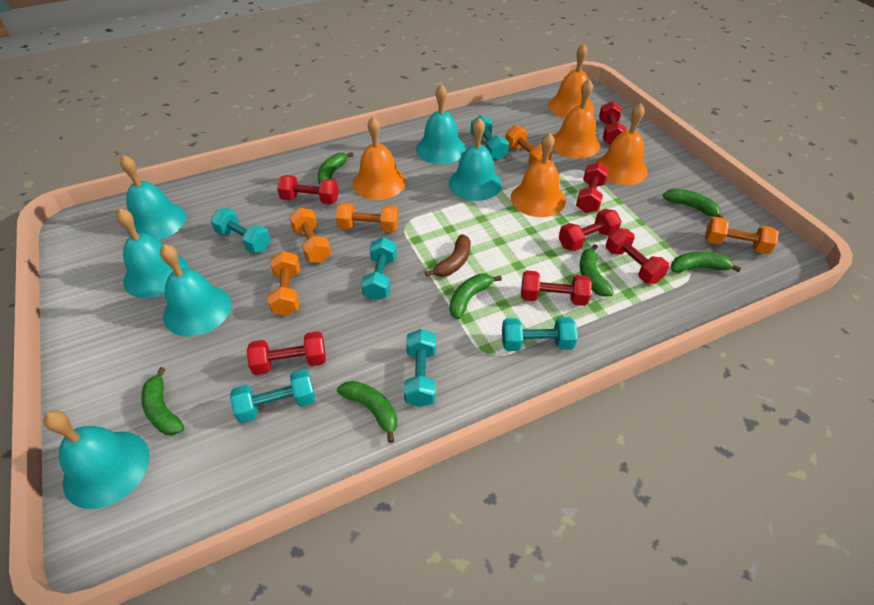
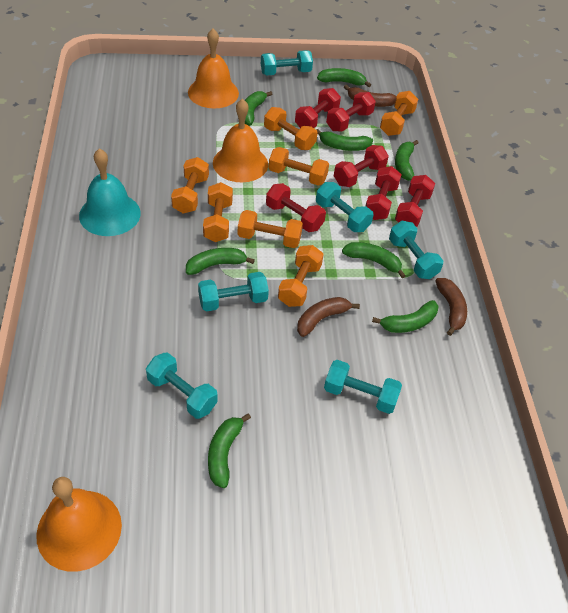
brown banana: [425,234,470,277] = 1 -> [297,297,360,337] [344,85,396,107] [435,278,467,336] = 3
green banana: [141,367,184,435] [318,152,354,185] [337,381,397,443] [450,274,502,319] [580,244,614,297] [663,189,723,218] [671,252,741,273] = 7 -> [186,248,255,275] [208,413,251,488] [245,91,272,126] [316,129,373,151] [317,68,371,87] [342,242,406,278] [372,300,439,333] [395,140,418,181] = 8
orange bell: [353,117,406,200] [511,132,566,217] [548,44,594,118] [553,79,600,159] [596,103,648,185] = 5 -> [36,477,122,572] [188,29,239,108] [213,99,268,182] = 3
orange dumbbell: [268,251,300,316] [289,208,331,263] [336,203,398,232] [505,125,552,165] [705,217,779,254] = 5 -> [171,157,209,214] [203,182,233,242] [238,210,303,248] [264,107,318,150] [269,147,329,186] [278,245,324,307] [380,91,418,136] = 7
red dumbbell: [246,331,326,375] [277,175,339,204] [521,271,592,306] [559,209,622,251] [576,162,609,213] [599,101,627,145] [606,228,669,284] = 7 -> [266,183,326,232] [295,88,341,128] [326,92,376,131] [334,145,389,187] [365,166,402,220] [395,175,435,227] = 6
turquoise bell: [44,410,150,509] [116,208,189,298] [120,155,186,240] [160,244,231,337] [416,84,466,164] [448,117,502,201] = 6 -> [79,149,141,236] = 1

